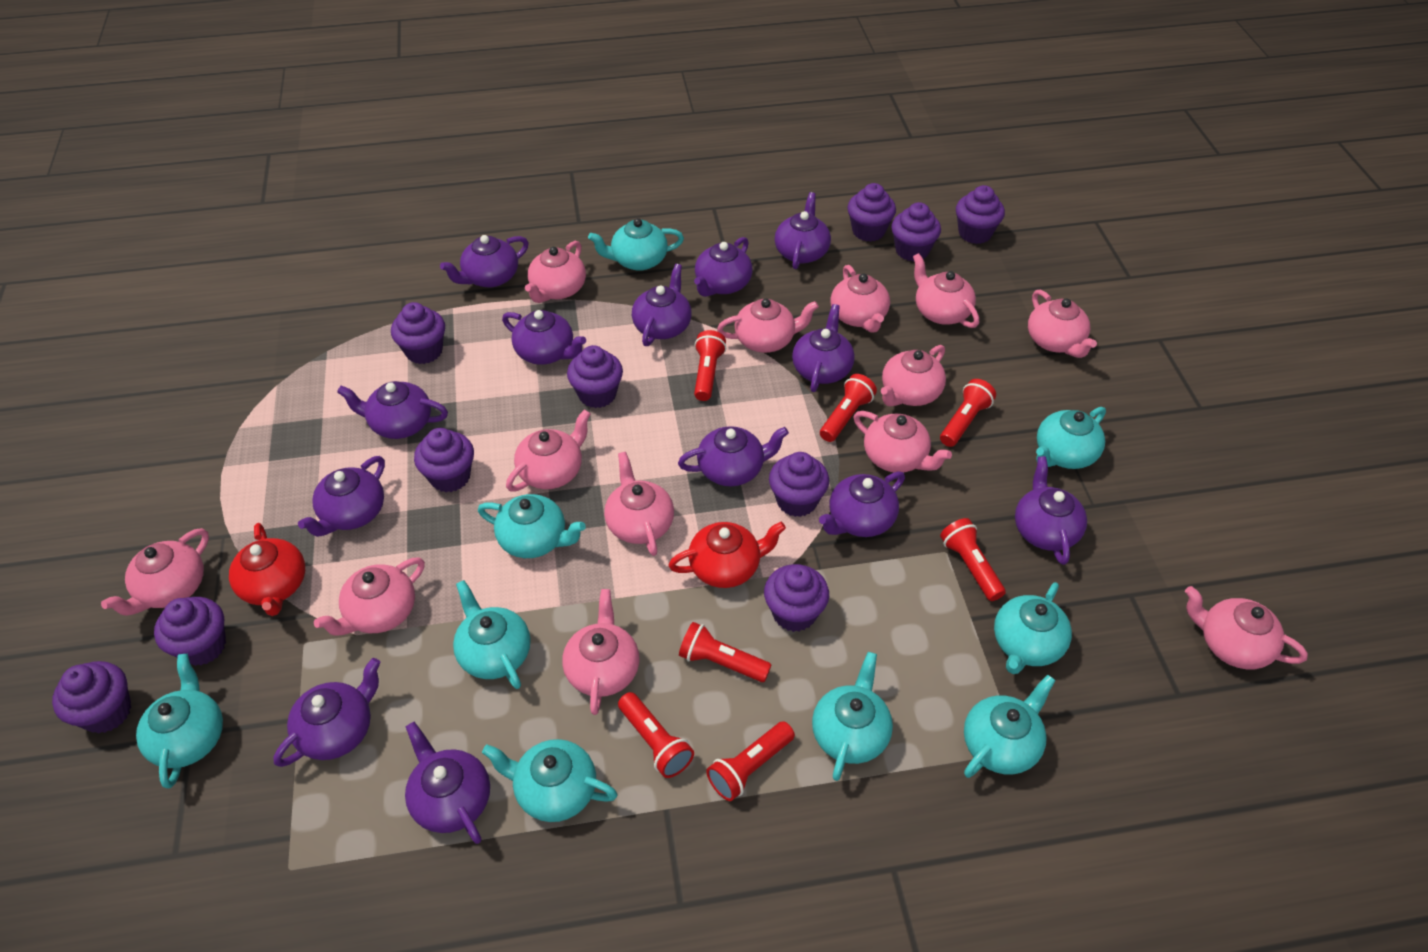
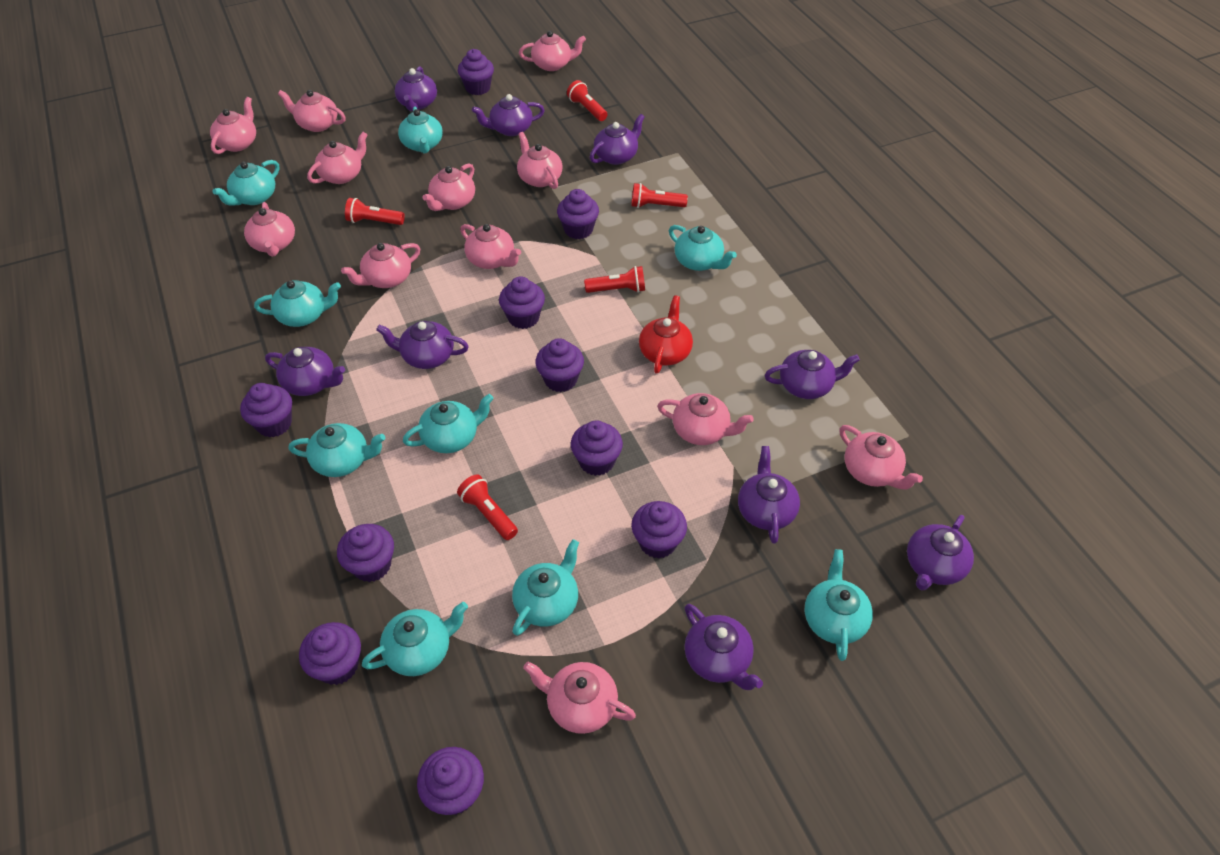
pink teapot: [101,528,209,616] [314,557,425,636] [506,409,591,491] [525,241,586,303] [562,589,640,715] [604,452,674,556] [717,299,819,353] [831,265,890,333] [854,411,952,472] [881,345,946,406] [913,253,979,328] [1028,290,1097,358] [1185,586,1308,669] = 13 -> [210,97,256,154] [244,202,295,257] [278,90,346,132] [307,132,368,184] [341,243,421,288] [423,163,475,211] [460,224,521,269] [517,132,563,189] [519,31,586,71] [523,662,636,734] [657,393,753,445] [839,425,923,490] = 12
purple teapot: [274,658,381,767] [298,456,385,537] [337,381,448,439] [405,722,490,844] [440,235,529,288] [502,310,586,365] [632,264,692,346] [678,426,789,486] [694,237,753,297] [775,192,831,269] [792,304,855,392] [819,471,905,537] [1015,456,1087,565] = 13 -> [265,347,345,396] [376,321,469,369] [395,66,437,111] [472,94,545,136] [590,114,645,165] [684,604,763,690] [738,446,800,544] [765,350,860,399] [907,515,974,590] = 9
red flashlight: [618,692,694,778] [679,622,771,682] [694,330,726,401] [706,721,795,801] [820,374,877,442] [940,379,996,447] [940,518,1006,601] = 7 -> [345,198,405,225] [457,474,518,540] [567,80,607,121] [584,266,645,293] [631,183,688,208] = 5
red teapot: [229,523,305,616] [669,522,786,588] = 2 -> [639,295,693,374] = 1

